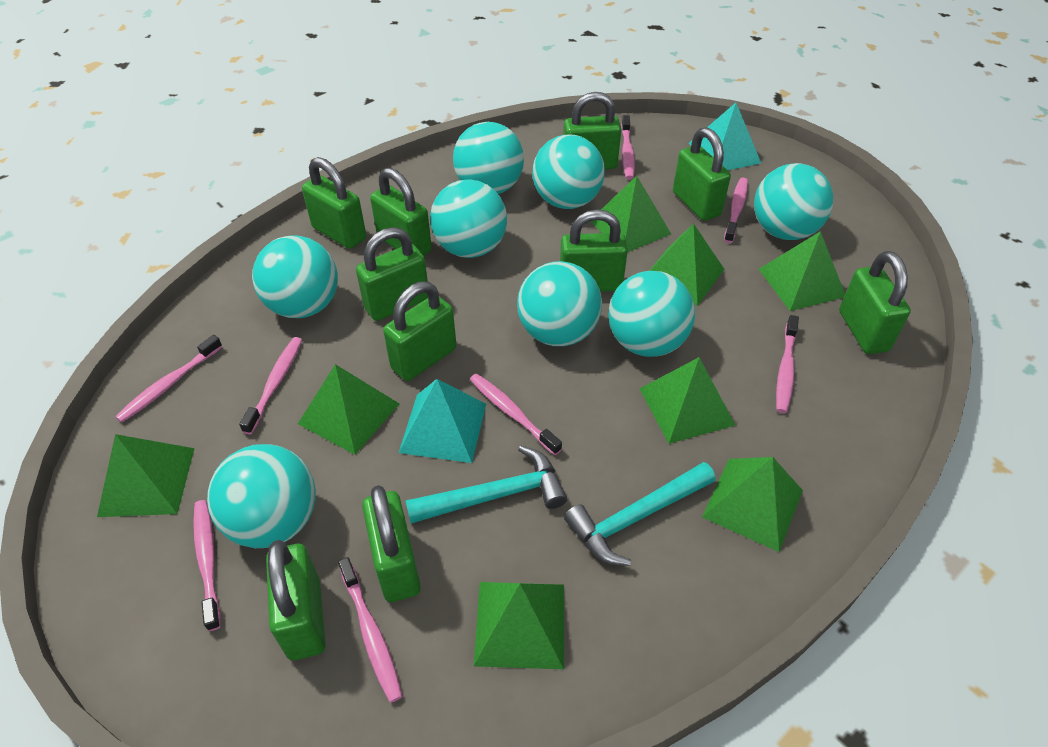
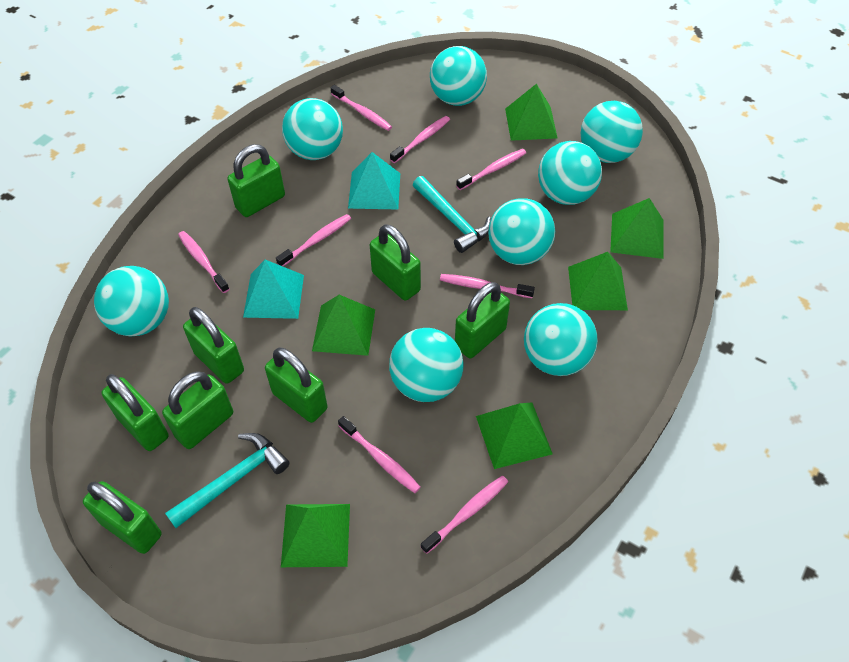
green padlock: [266,540,326,660] [302,157,366,249] [356,227,428,321] [362,485,421,602] [370,168,432,256] [383,281,456,381] [560,209,628,292] [563,92,622,170] [673,127,731,221] [839,251,911,354] = 10 -> [83,481,162,554] [101,374,169,451] [162,371,233,449] [183,307,244,384] [228,144,285,217] [265,348,328,423] [370,224,421,301] [455,282,510,358] = 8
green pyramid: [97,434,195,517] [298,364,399,455] [474,582,564,669] [590,176,671,252] [640,357,735,444] [649,224,724,306] [702,457,803,552] [759,231,845,311] = 8 -> [281,504,350,567] [312,295,375,356] [476,402,553,469] [505,84,557,141] [568,252,628,310] [610,198,663,259] = 6

